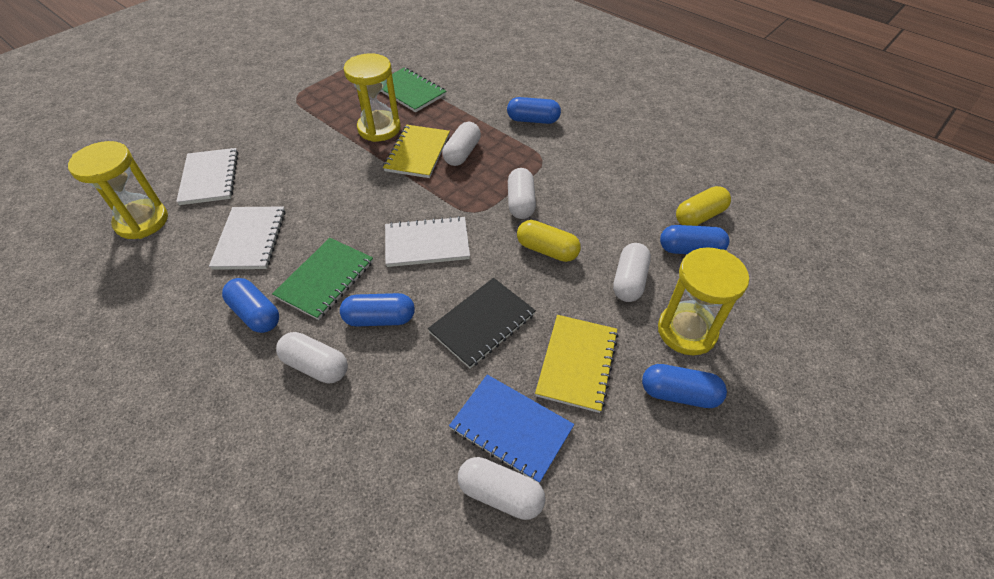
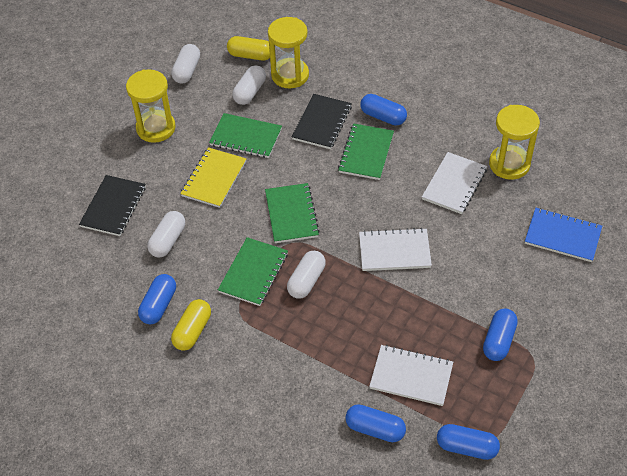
black notebook: [428,278,536,368] = 1 -> [79,175,145,236] [292,94,352,149] = 2
green notebook: [272,238,373,320] [381,67,447,112] = 2 -> [209,113,282,158] [218,237,288,306] [265,183,320,243] [338,124,394,180] = 4
white capsule: [276,332,348,383] [442,122,481,166] [458,457,545,520] [508,168,536,219] [613,243,651,302] = 5 -> [147,211,185,257] [171,44,200,83] [232,65,266,105] [287,251,326,299] = 4
yellow notebook: [383,125,450,178] [535,315,618,413] = 2 -> [180,147,246,208] = 1

